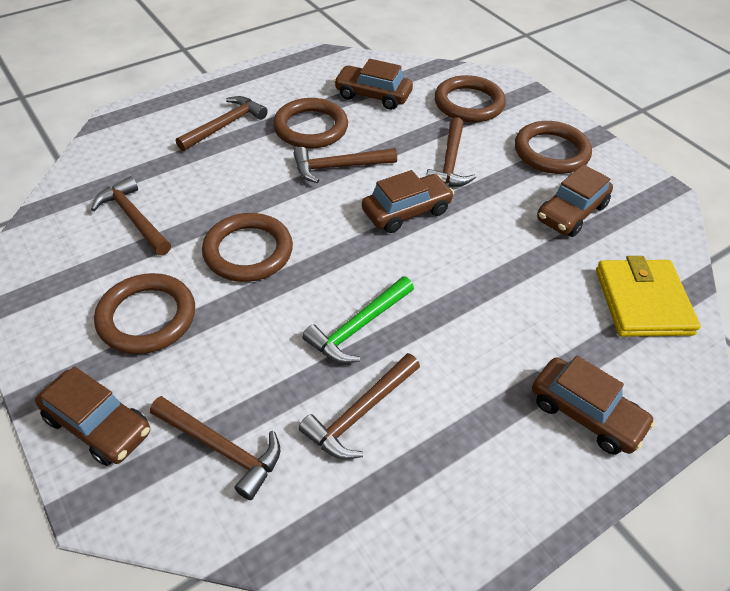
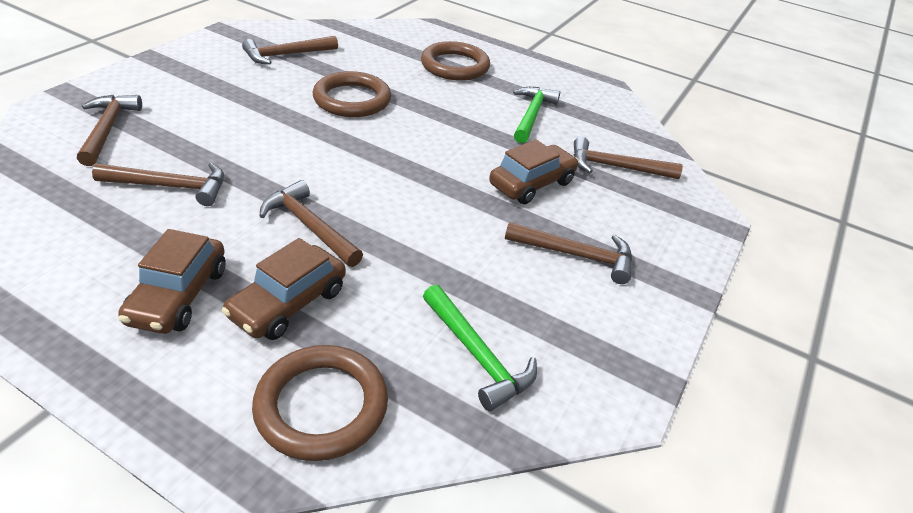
brown car: [35,366,150,466] [334,59,413,110] [362,170,454,233] [532,355,656,455] [537,164,613,237] = 5 -> [118,229,226,334] [222,238,346,340] [489,139,579,204] = 3
brown ring: [94,273,195,354] [202,213,293,282] [273,98,348,149] [434,75,506,123] [515,121,592,174] = 5 -> [252,345,388,461] [313,71,391,117] [421,41,490,81] = 3
green hammer: [302,276,414,363] = 1 -> [423,285,537,411] [513,87,560,143] = 2
yellow wallet: [596,256,701,337] = 1 -> none = 0

